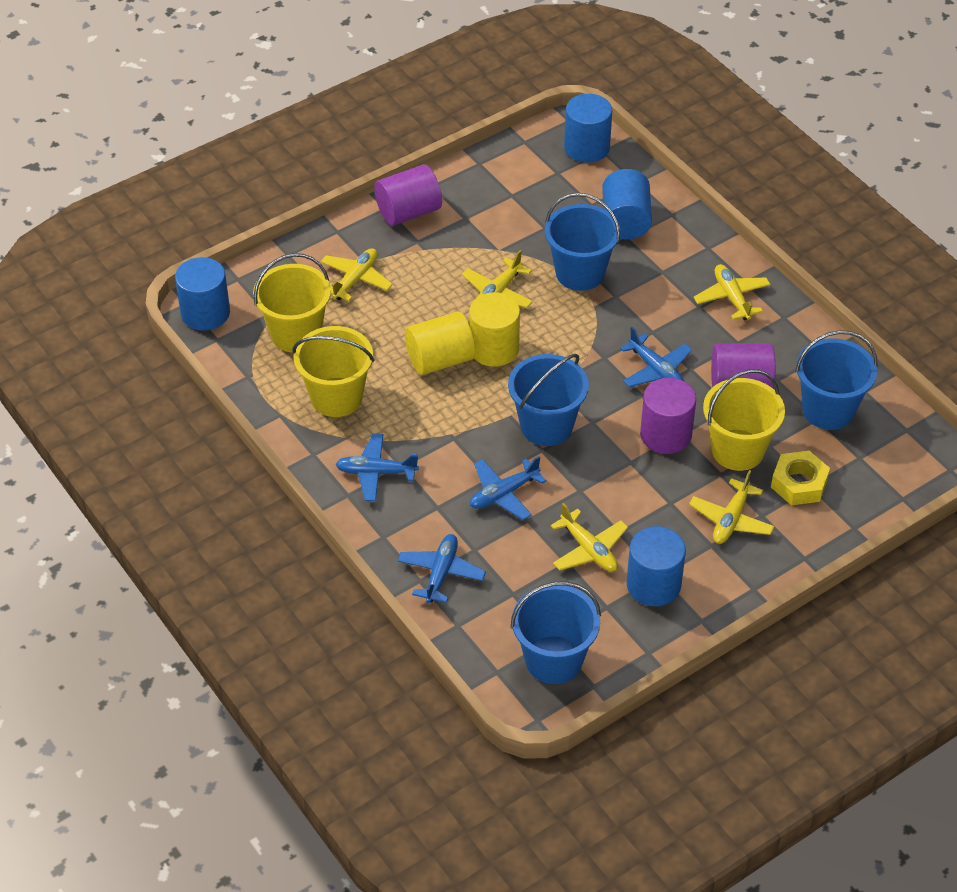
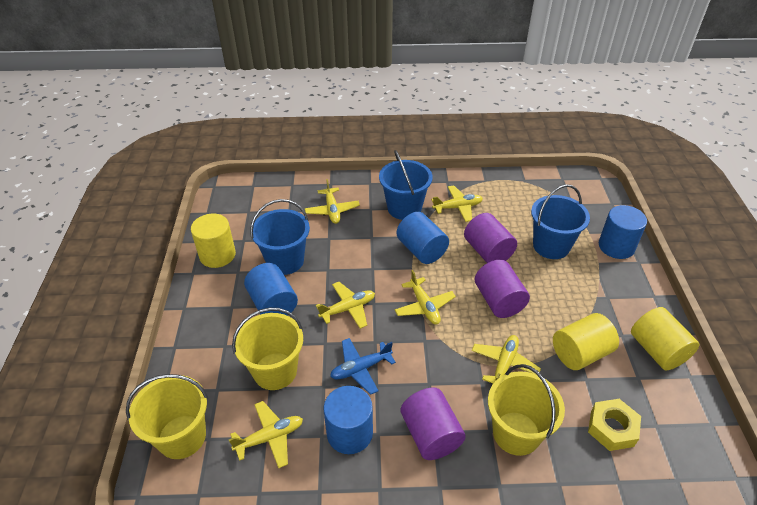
blue bucket: [508,354,589,446] [511,581,601,684] [545,193,620,291] [795,330,878,430] = 4 -> [250,199,310,275] [379,150,433,220] [531,184,590,259] = 3
blue plane: [336,434,419,501] [397,534,486,603] [470,456,546,520] [620,327,692,387] = 4 -> [330,338,396,395] = 1
yellow cylinder: [405,311,476,375] [469,292,520,367] = 2 -> [191,214,236,268] [553,313,619,370] [631,307,699,371] = 3
yellow plane: [321,248,393,301] [462,250,533,308] [551,503,628,572] [689,470,774,544] [693,264,771,320] = 5 -> [229,401,303,468] [305,179,360,224] [316,282,375,329] [395,270,456,324] [431,185,483,222] [472,335,541,384] = 6

